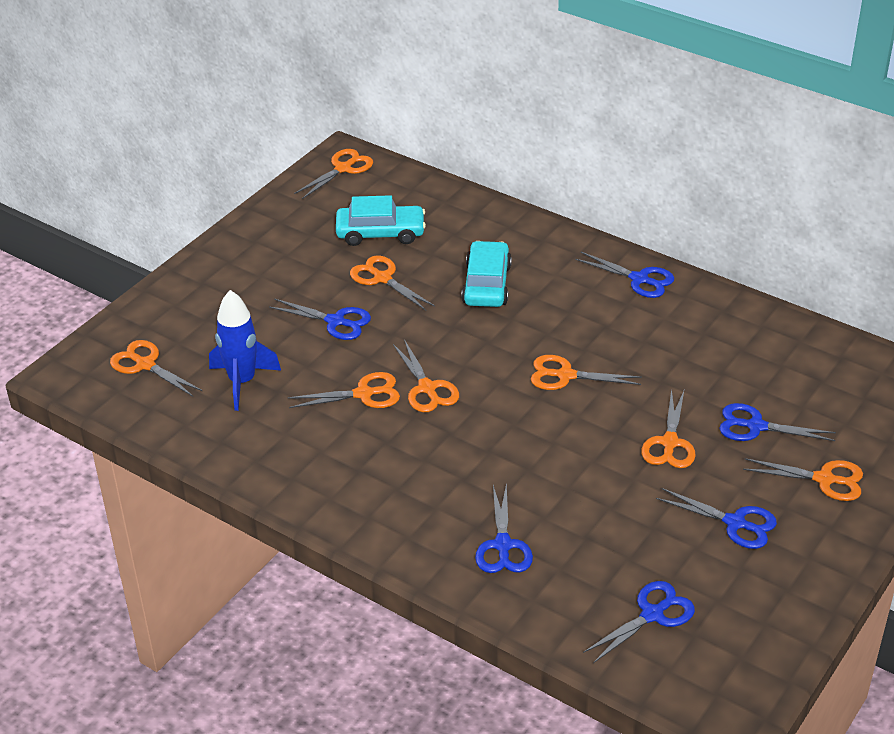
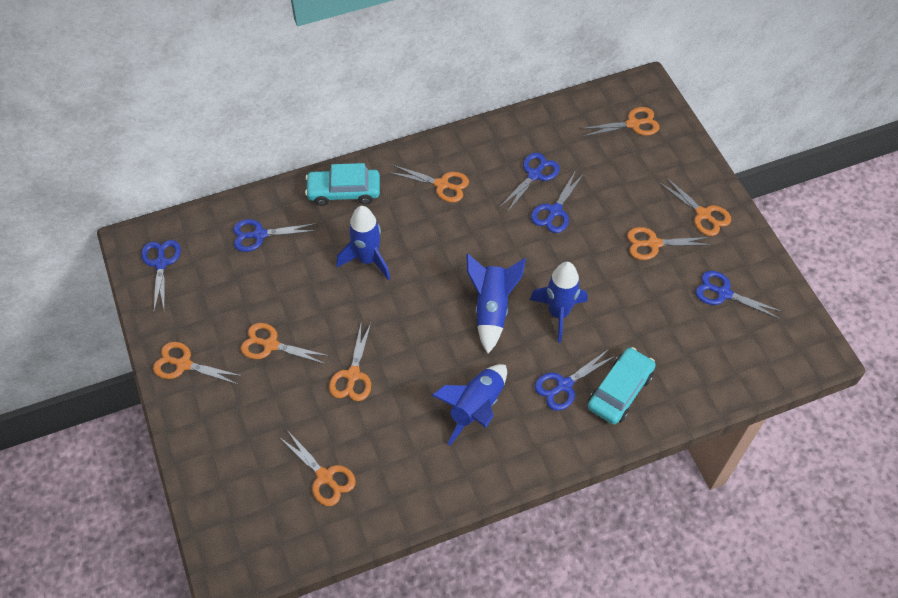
blue rocket: [209,290,281,411] = 1 -> [336,206,390,280] [432,364,507,445] [466,254,526,353] [530,262,588,343] = 4

